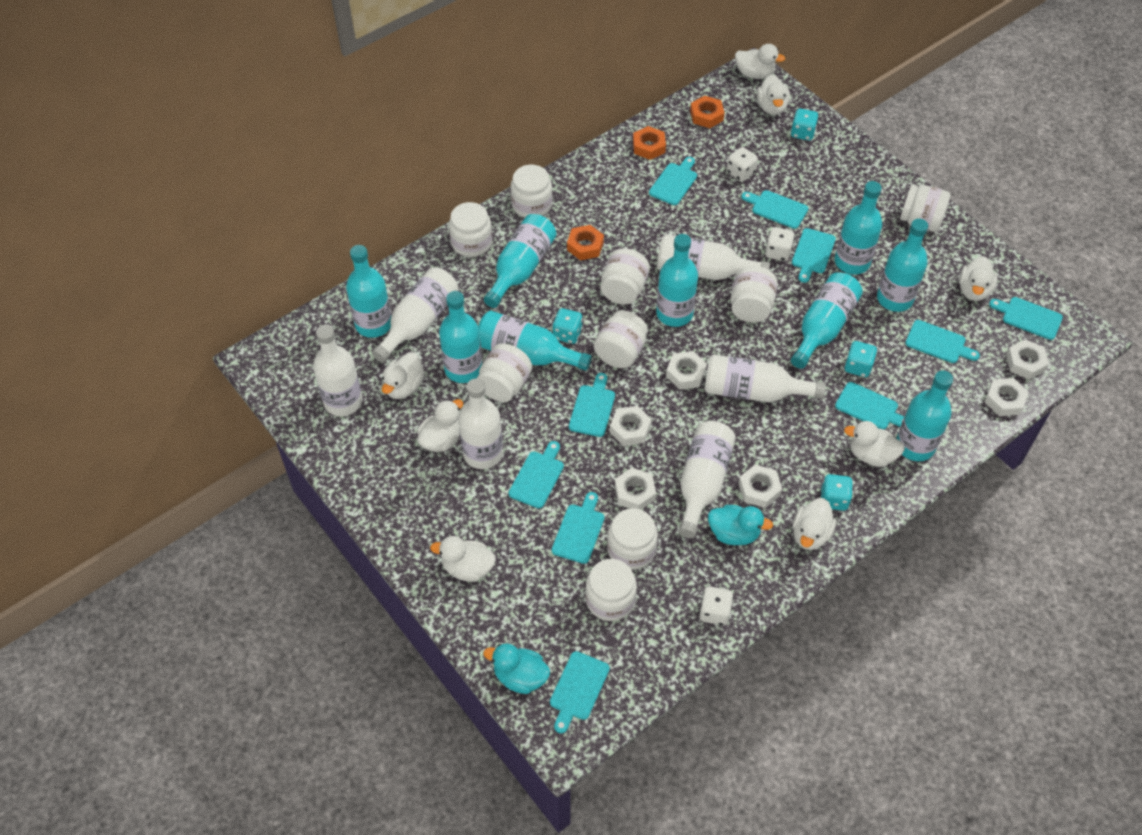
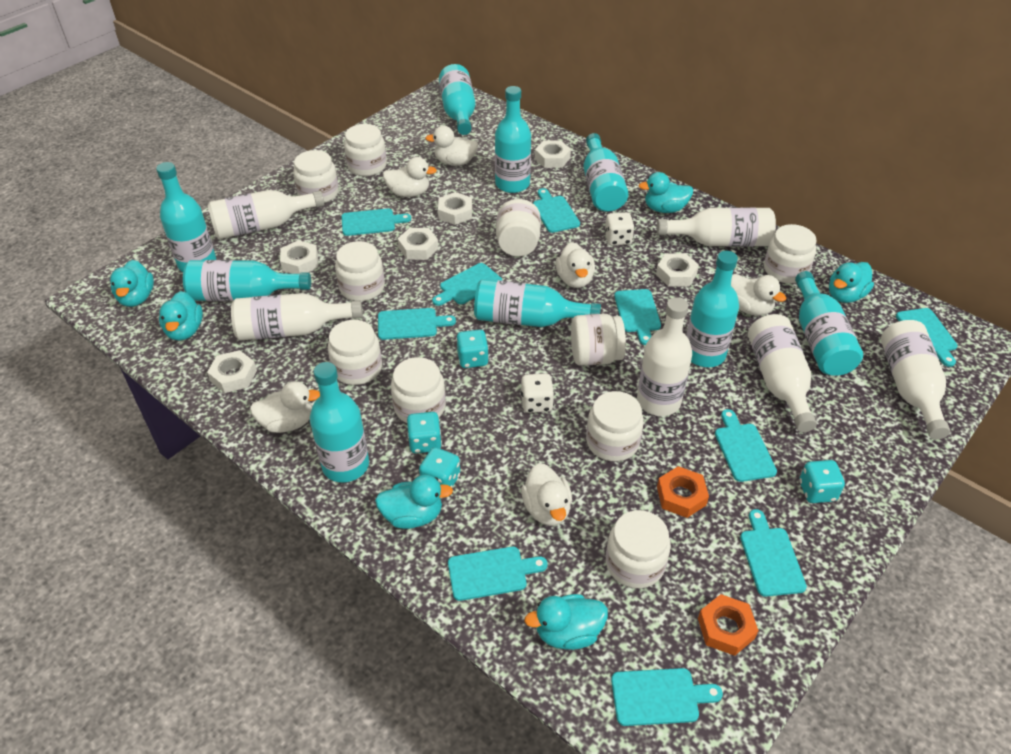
orange nut: [567,225,604,261] [633,126,666,160] [690,96,725,128] = 3 -> [657,466,709,518] [698,594,759,656] = 2
turquoise duck: [483,643,550,694] [708,505,773,545] = 2 -> [110,260,154,307] [159,291,203,341] [375,475,453,529] [524,594,608,650] [639,172,693,213] [829,262,874,303] = 6
white dice: [699,586,734,625] [727,147,758,182] [765,227,795,261] = 3 -> [521,373,554,413] [605,212,635,246] = 2
white duck: [382,352,425,399] [417,399,463,452] [430,536,496,582] [735,44,785,79] [757,75,790,115] [793,498,836,550] [844,421,905,467] [959,256,998,301] = 8 -> [250,381,320,433] [383,157,437,197] [425,126,478,166] [521,463,572,526] [556,242,595,288] [731,274,786,316] = 6
white jar: [449,202,492,257] [477,343,532,402] [510,165,552,217] [585,559,637,621] [594,310,648,368] [601,248,650,305] [607,508,658,570] [731,266,778,322] [900,184,950,232] = 9 -> [293,150,339,203] [328,320,382,385] [335,241,385,301] [344,124,387,176] [391,357,446,423] [496,199,541,256] [571,314,626,366] [586,391,644,461] [606,510,671,588] [764,224,817,283] = 10

